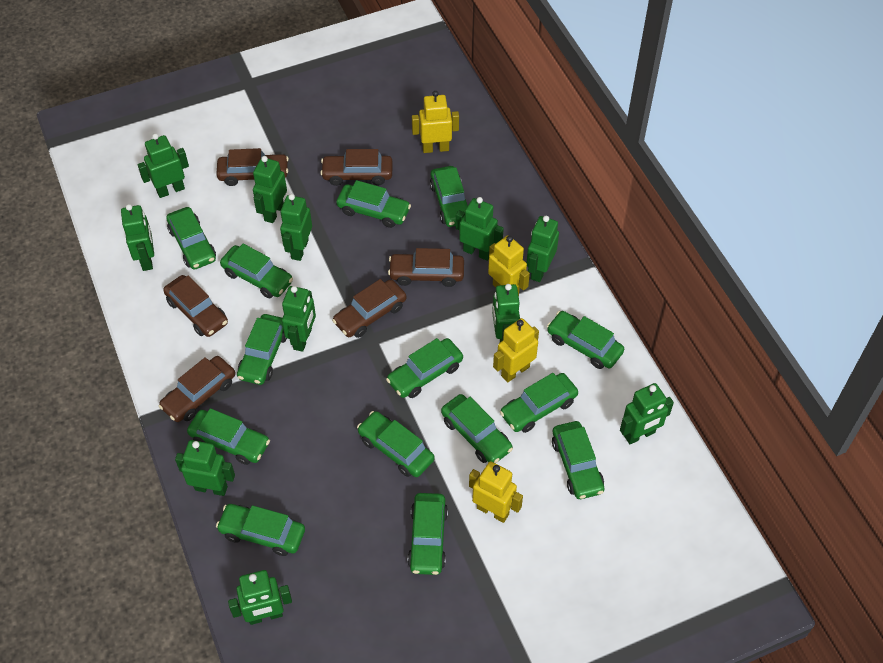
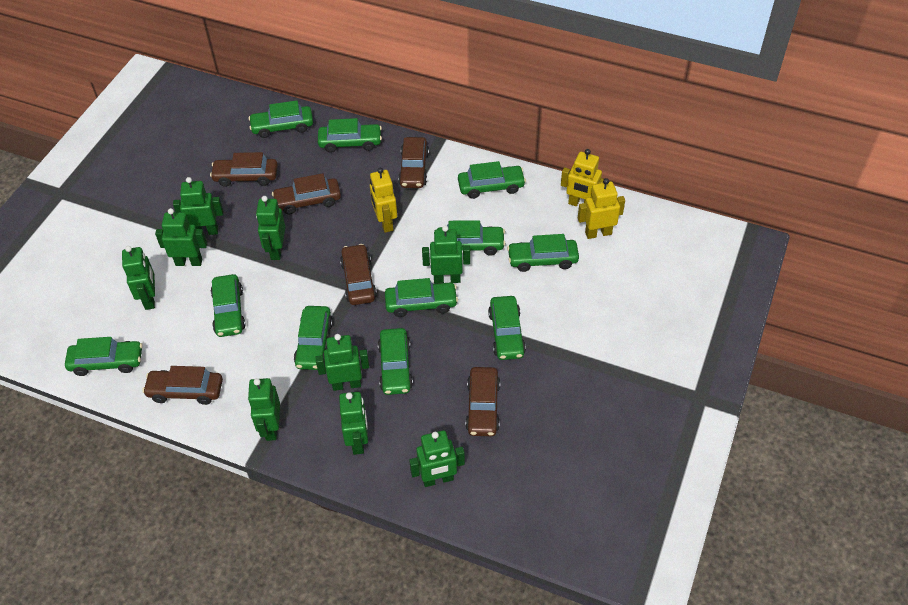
green car: [166,207,216,270] [187,408,270,465] [216,504,305,556] [220,244,293,298] [237,314,287,385] [336,180,411,228] [357,411,434,477] [386,338,463,398] [408,493,448,575] [430,166,468,227] [441,394,513,463] [500,373,578,433] [547,311,624,369] [552,421,604,499] = 14 -> [65,337,143,376] [211,274,246,337] [249,100,313,138] [294,306,333,370] [318,118,382,153] [378,328,413,395] [385,278,458,317] [437,220,505,256] [458,161,526,199] [488,296,526,360] [507,234,579,272] = 11
green robot: [121,204,154,271] [138,133,189,198] [175,440,235,496] [228,570,292,625] [253,156,287,223] [280,194,312,261] [282,286,316,352] [456,197,504,261] [492,284,520,342] [527,216,559,282] [620,383,674,444] = 11 -> [122,246,155,310] [155,208,207,266] [173,177,223,235] [248,378,280,441] [256,196,285,260] [315,334,369,391] [339,392,368,455] [409,430,465,487] [422,226,470,284] = 9
yellow robot: [412,91,459,153] [469,461,523,523] [488,235,530,296] [493,318,539,382] = 4 -> [370,168,397,233] [561,149,604,206] [578,178,625,239] = 3

